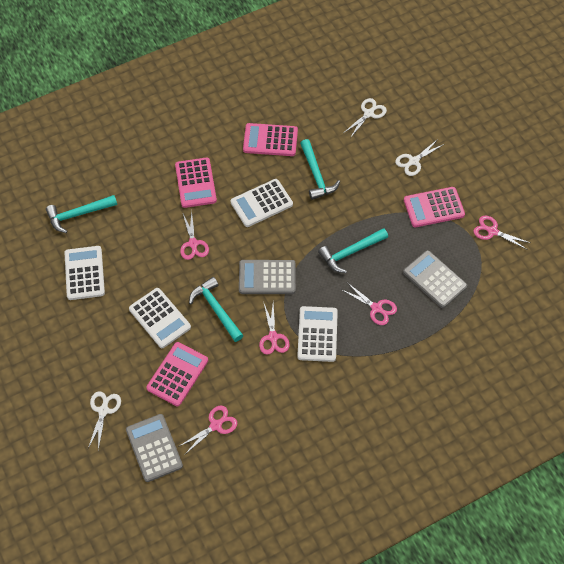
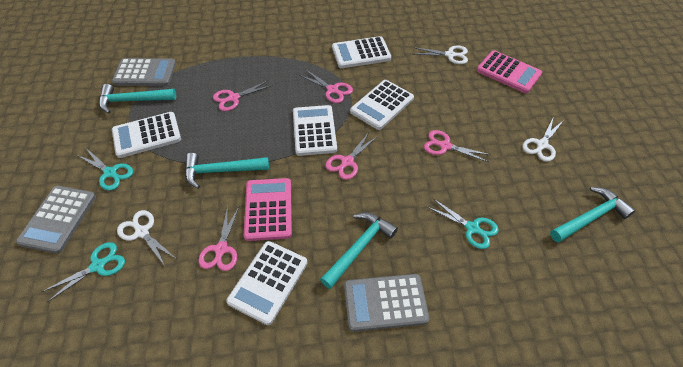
pink calculator: [146,342,208,406] [175,157,217,208] [243,123,298,156] [404,187,465,227] = 4 -> [244,178,292,241] [477,50,542,93] = 2
turquoise scissors: none = 0 -> [42,242,125,302] [77,148,133,191] [426,198,499,249] = 3
white calculator: [64,246,105,300] [129,288,191,348] [231,179,293,227] [297,306,338,362] = 4 -> [112,112,181,158] [226,241,308,325] [293,105,337,156] [332,36,391,68] [350,80,414,130] = 5

